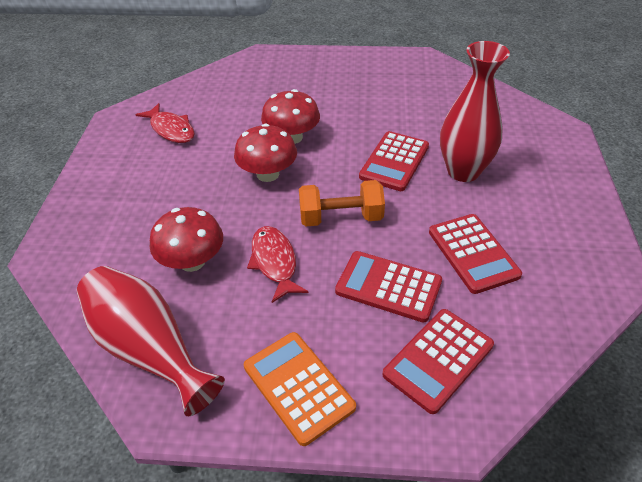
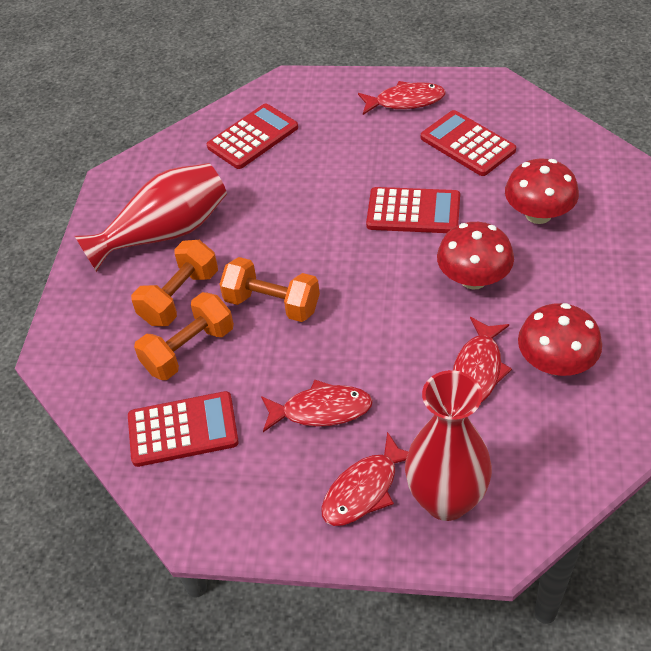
orange calculator: [244,332,356,446] = 1 -> none = 0
orange dumbbell: [299,180,385,226] = 1 -> [131,240,218,326] [134,292,234,380] [219,257,320,322] = 3
red fish: [136,103,195,143] [247,226,308,303] = 2 -> [261,380,373,432] [321,432,408,526] [358,81,446,115] [453,317,512,402] = 4

